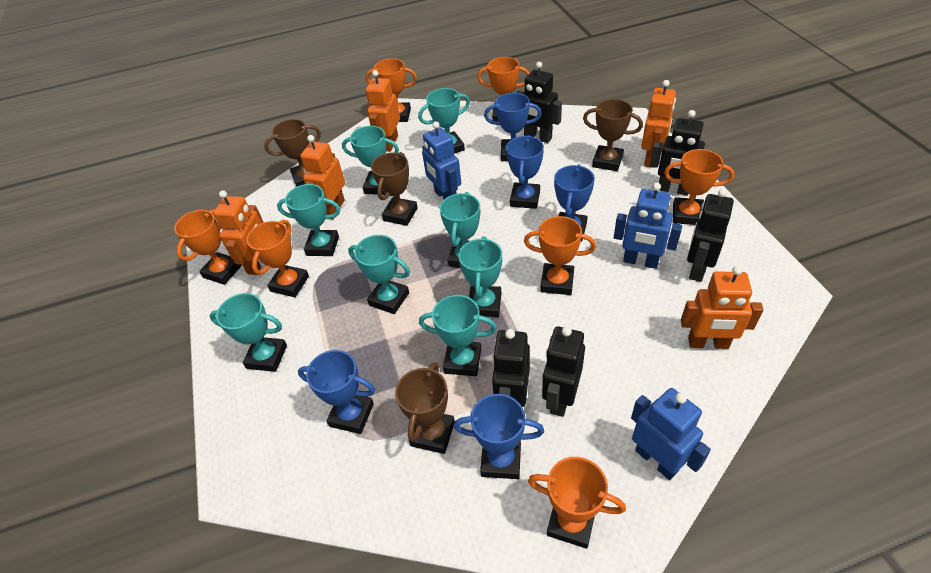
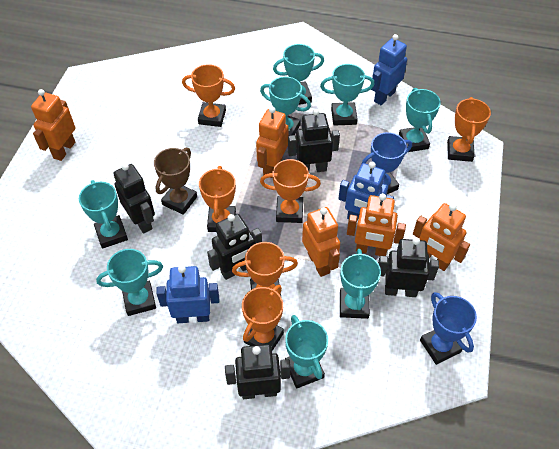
blue trophy: [298,350,375,434] [454,394,544,479] [484,93,542,161] [506,135,544,209] [554,164,595,242] = 5 -> [362,132,412,194] [420,292,477,365] = 2
brown trophy: [264,119,321,187] [371,152,418,226] [395,362,455,454] [583,99,643,171] = 4 -> [154,148,197,215] = 1
orange trophy: [174,209,242,285] [247,220,309,297] [366,58,417,122] [477,57,530,122] [524,216,596,295] [528,457,626,549] [664,149,734,225] = 7 -> [182,64,235,127] [199,166,236,232] [232,242,298,298] [242,285,284,351] [260,159,321,223] [447,97,491,162] = 6

